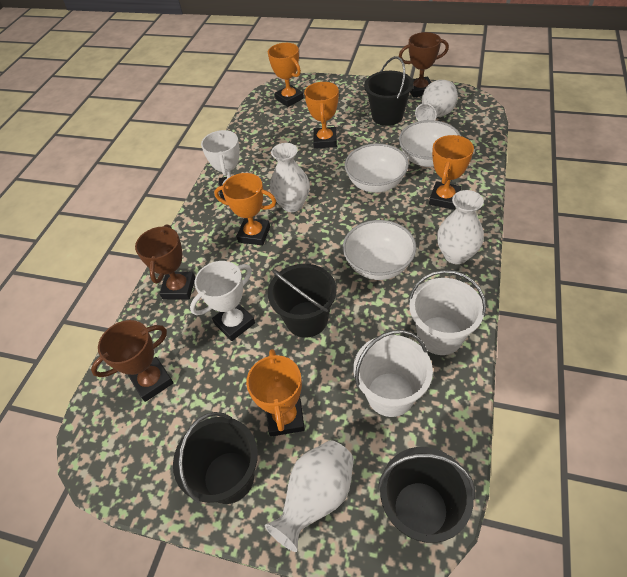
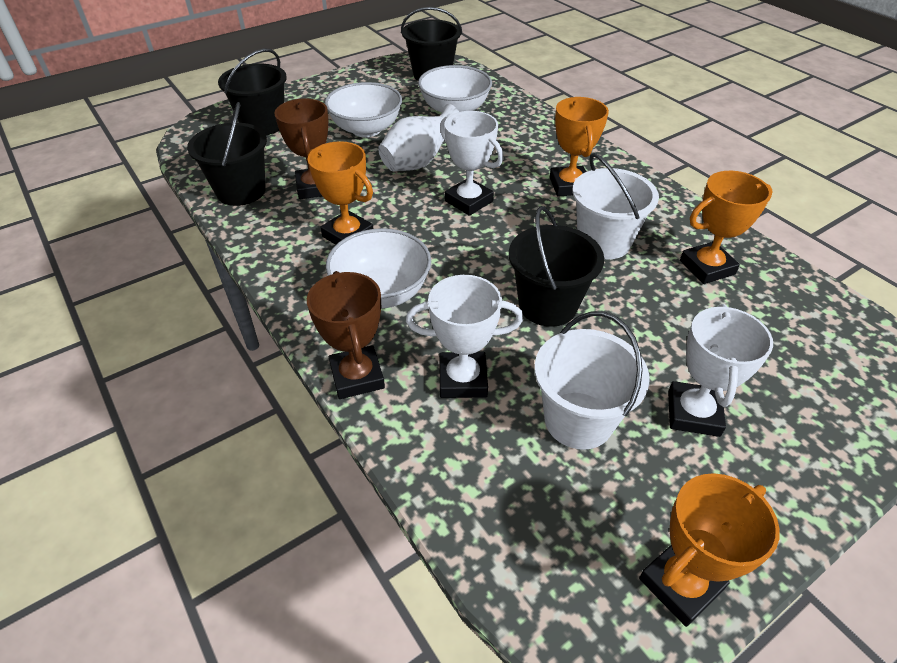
brown trophy: [91,320,174,402] [135,224,195,300] [399,32,449,98] = 3 -> [274,98,328,199] [307,271,385,399] = 2
orange trophy: [214,173,276,246] [246,349,305,437] [268,43,304,107] [304,82,339,149] [429,135,474,210] = 5 -> [308,141,373,245] [550,97,609,196] [639,473,780,627] [680,171,773,284] = 4
white trophy: [190,261,255,341] [201,130,239,200] = 2 -> [406,275,523,398] [440,111,503,216] [668,304,773,437] = 3
white vase: [265,440,354,552] [270,143,310,212] [415,80,458,121] [437,190,484,264] = 4 -> [378,104,459,171] = 1

